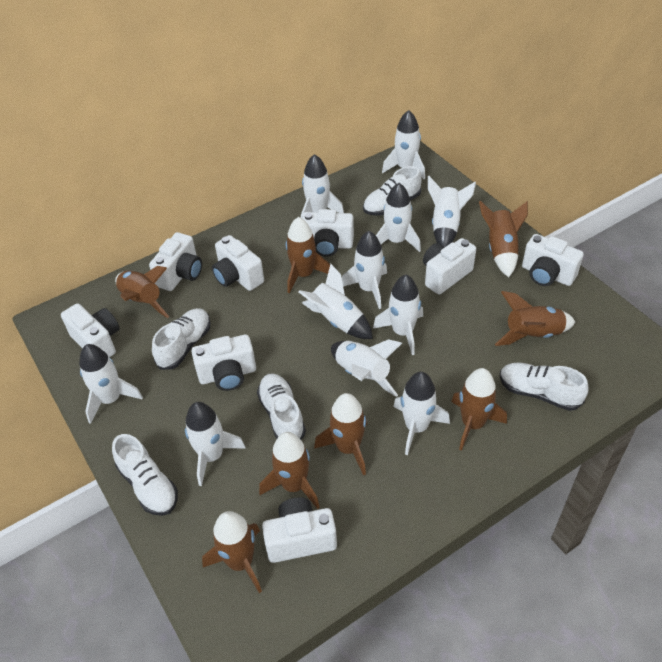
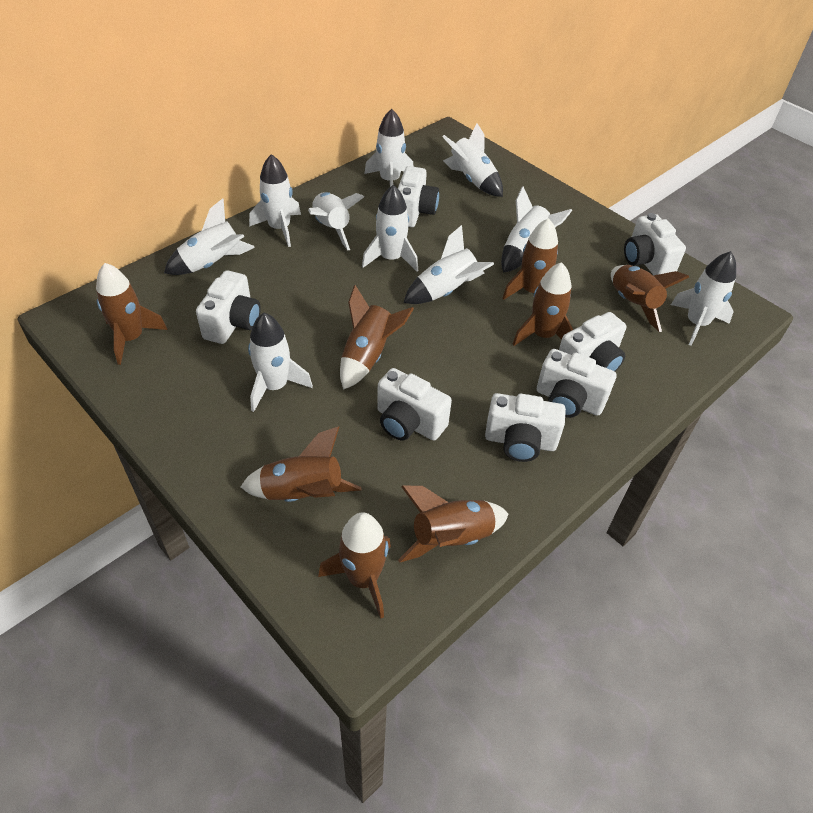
white camera: [61,303,120,357] [149,232,202,291] [191,334,256,391] [212,235,264,291] [262,497,337,563] [302,209,354,257] [423,238,476,295] [522,234,584,286] = 8 -> [196,270,261,344] [377,368,452,440] [398,166,439,227] [485,393,566,462] [537,349,616,418] [559,312,626,371] [624,213,686,275] = 7
white rocket: [79,344,143,424] [185,402,246,486] [299,264,373,339] [301,154,344,218] [331,339,402,397] [342,231,387,309] [373,275,423,355] [376,183,421,252] [382,110,425,179] [393,372,450,455] [428,176,476,247] = 11 -> [164,198,255,275] [248,313,313,412] [249,154,301,247] [308,192,364,250] [362,185,418,271] [364,109,414,187] [404,225,494,304] [442,123,503,197] [501,186,572,273] [671,251,736,346] = 10
white shoe: [112,434,178,516] [152,308,211,370] [257,373,306,440] [363,166,422,216] [500,362,588,411] = 5 -> none = 0

